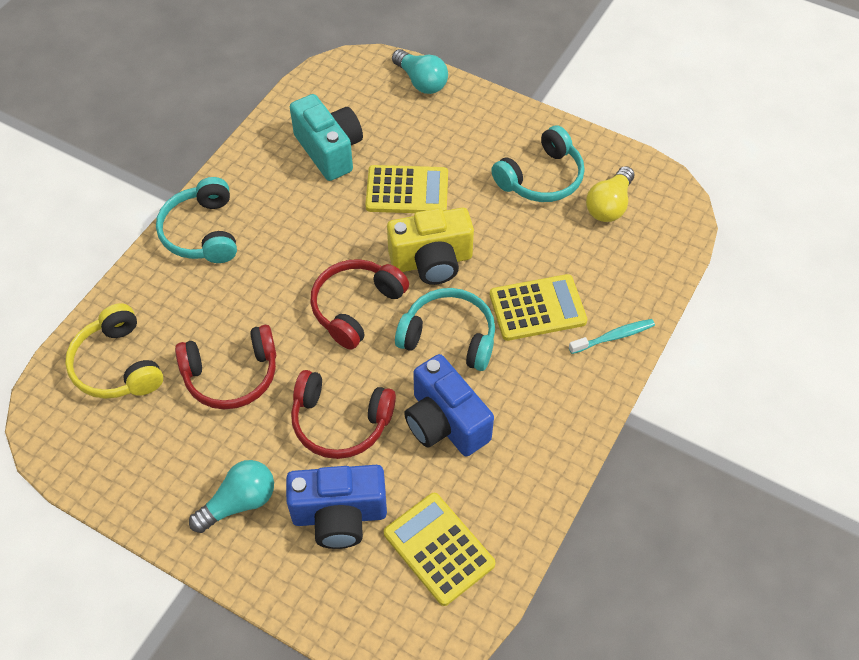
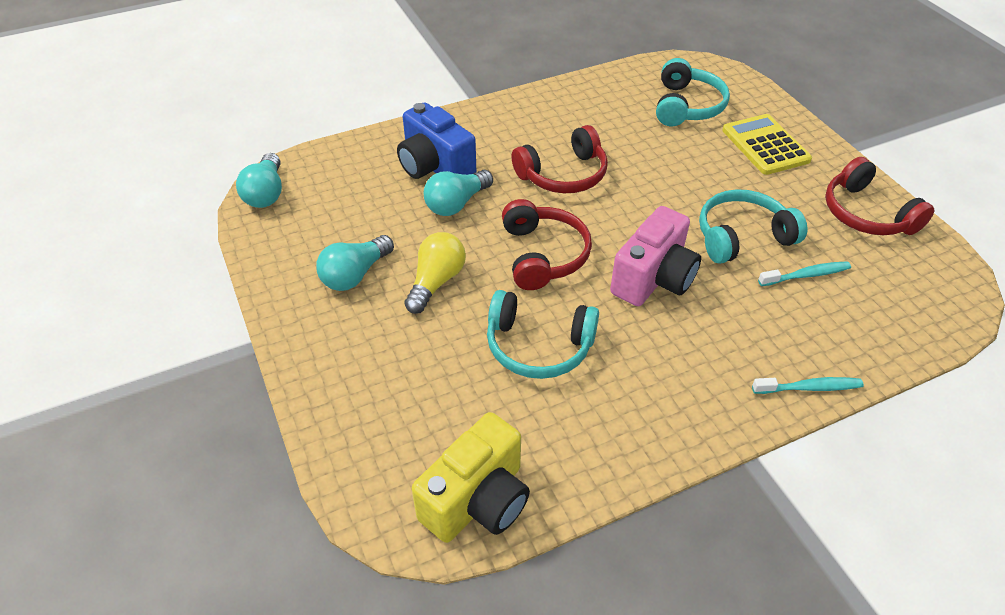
blue camera: [286,465,387,549] [404,354,494,457] = 2 -> [397,103,476,179] = 1
pink camera: none = 0 -> [610,206,701,306] = 1
turquoise camera: [290,94,363,181] = 1 -> none = 0
turquoise light bulb: [189,460,274,533] [392,49,448,94] = 2 -> [236,153,282,208] [316,235,394,291] [424,170,493,216] = 3
turquoise toothbrush: [569,319,655,354] = 1 -> [752,377,864,394] [758,261,851,286] = 2
yellow calculator: [365,165,448,213] [384,493,496,606] [490,274,588,341] = 3 -> [722,114,812,175] = 1
yellow headphones: [65,303,163,399] = 1 -> none = 0

